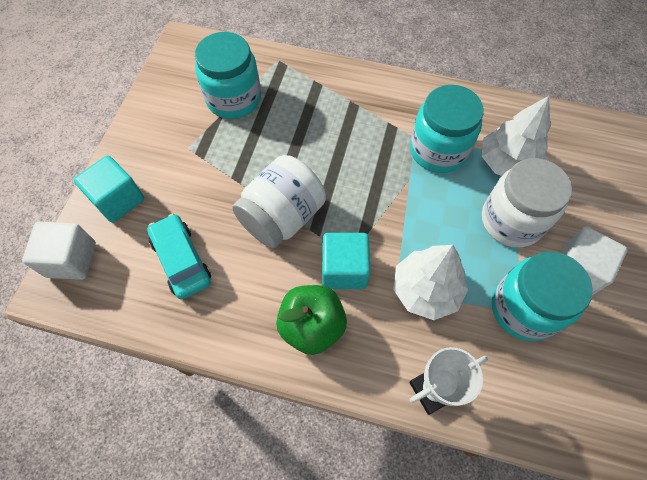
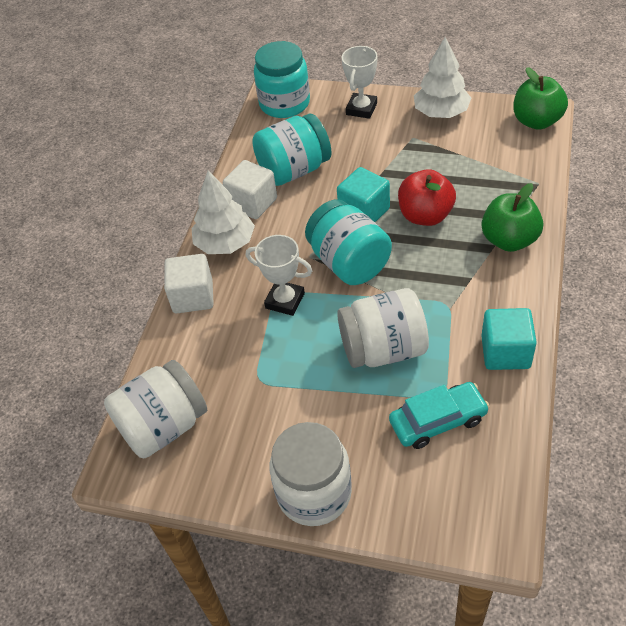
green apple: [276,285,347,355] = 1 -> [482,183,543,252] [513,67,568,130] = 2
red apple: none = 0 -> [398,169,456,226] = 1
white jar: [232,155,326,248] [482,158,572,248] = 2 -> [104,360,207,459] [269,422,352,526] [337,288,429,368] = 3
white trophy: [409,347,488,415] = 1 -> [246,235,312,316] [342,46,377,119] = 2

